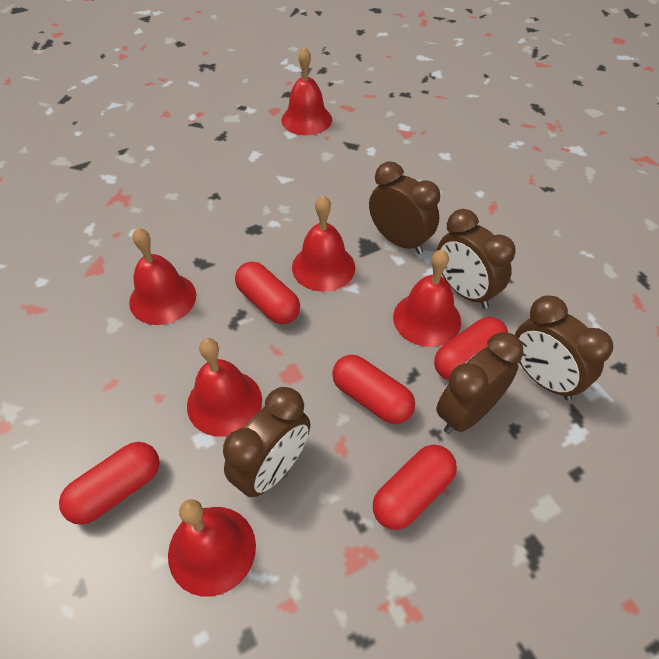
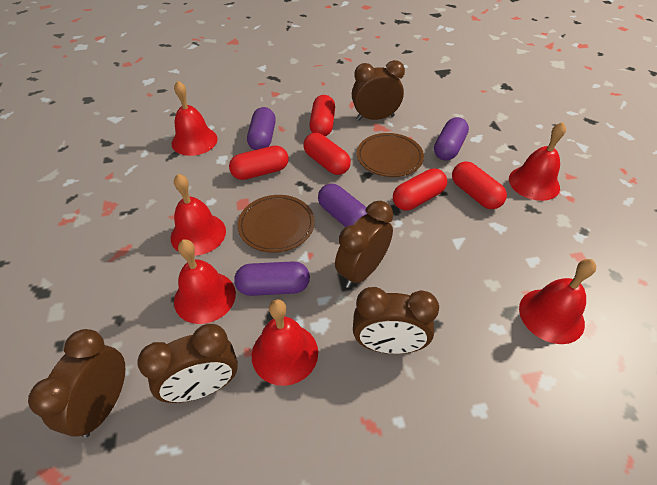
brown plate: none = 0 -> [237,195,315,253] [357,133,424,177] = 2
purple capsule: none = 0 -> [234,261,310,296] [247,107,276,150] [318,184,368,227] [434,117,469,161] = 4

